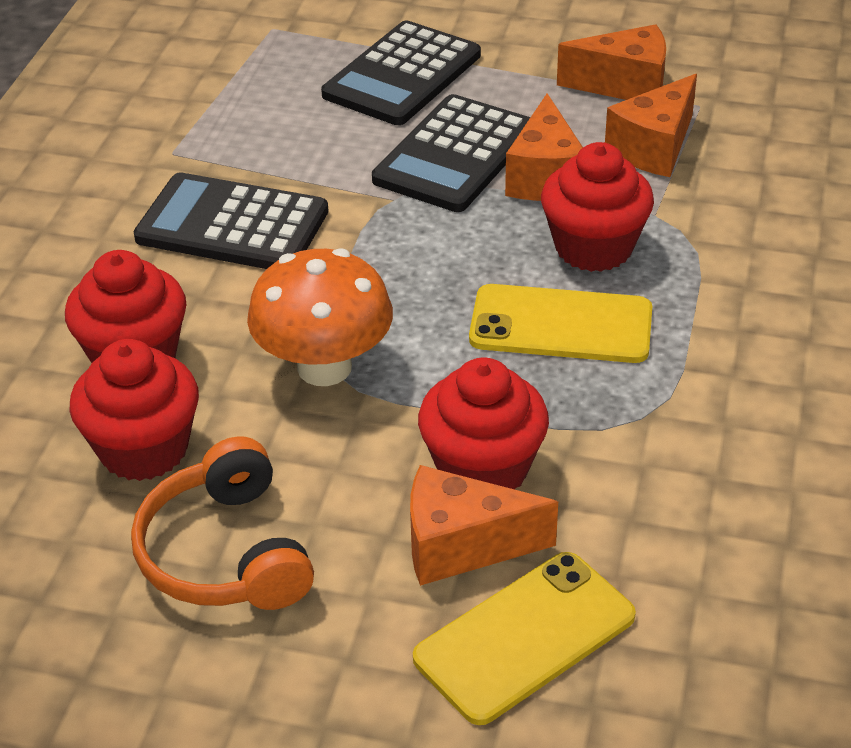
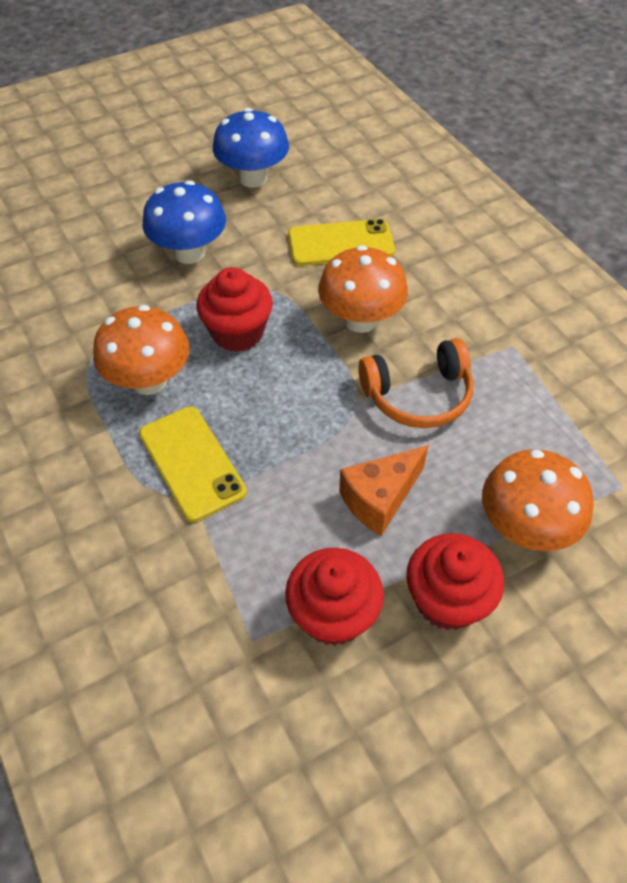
black calculator: [134,172,328,269] [321,21,481,125] [372,94,530,212] = 3 -> none = 0
blue mushroom: none = 0 -> [142,180,226,264] [213,108,289,188] = 2
orange cheese: [410,465,558,586] [505,93,583,201] [557,24,666,100] [605,74,697,177] = 4 -> [339,445,429,536] = 1
orange mushroom: [247,248,393,386] = 1 -> [93,305,189,395] [318,245,408,333] [482,449,594,551] = 3
red cupcake: [65,250,187,363] [70,339,199,481] [418,357,549,489] [541,142,654,272] = 4 -> [196,267,273,352] [285,548,384,646] [406,533,504,631] = 3

